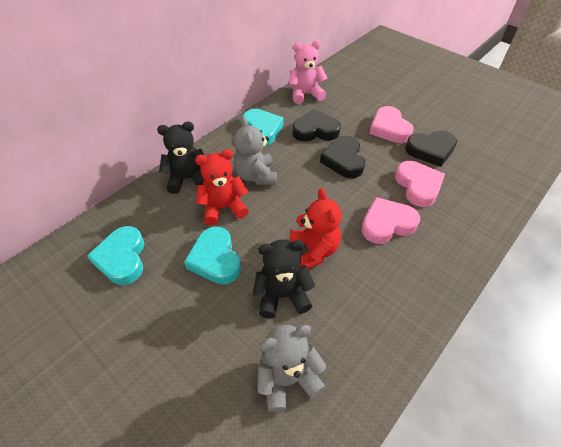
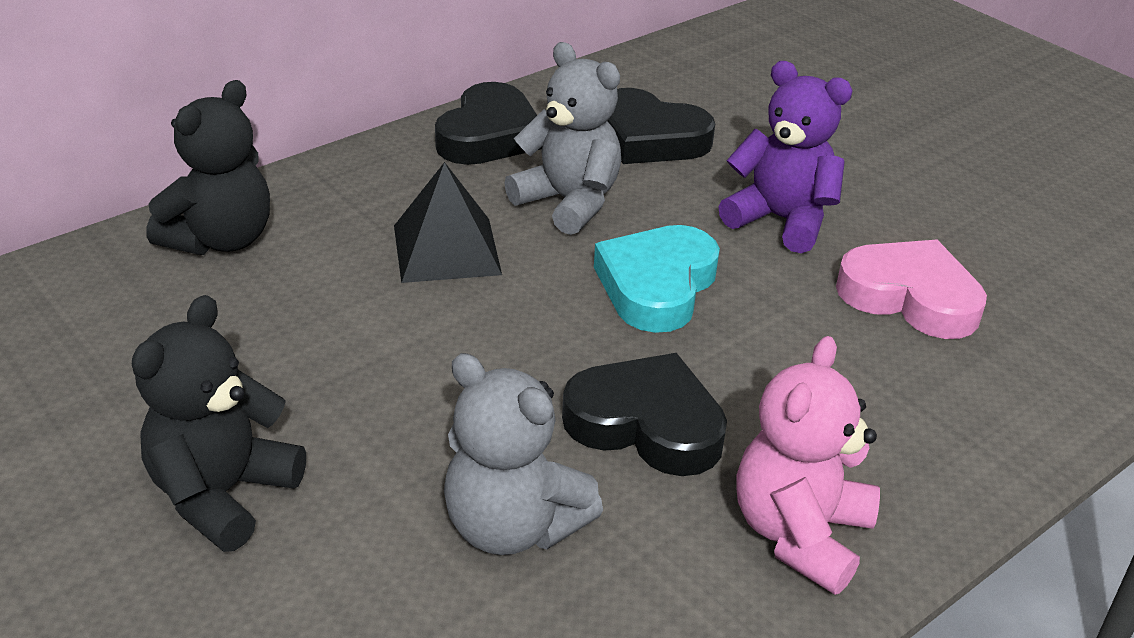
black pyramid: none = 0 -> [394,162,502,283] = 1
pink heart: [362,197,420,244] [370,106,414,143] [395,161,445,207] = 3 -> [836,240,987,339] = 1
purple teddy bear: none = 0 -> [718,61,853,253] = 1
red teddy bear: [195,149,249,225] [290,188,342,269] = 2 -> none = 0
turquoise heart: [87,226,144,285] [184,227,241,284] [243,109,283,146] = 3 -> [594,225,720,333] = 1

